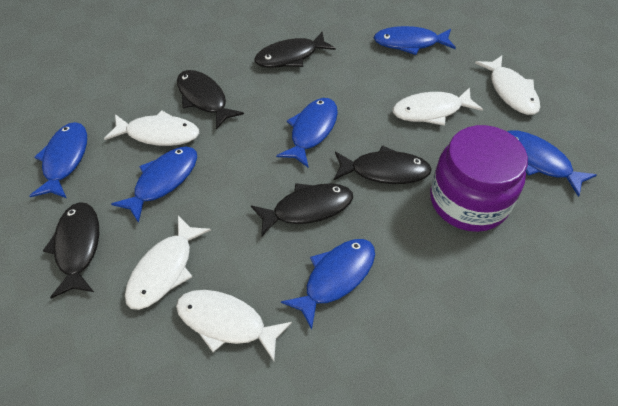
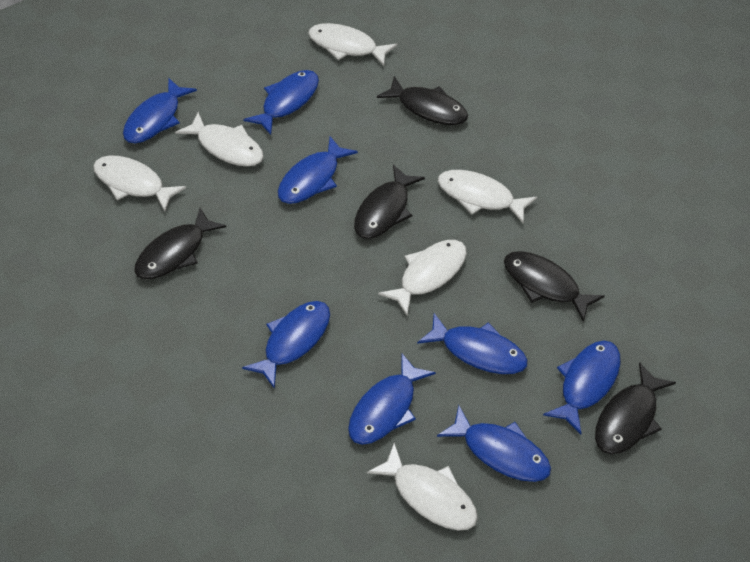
blue fish: [29,122,87,198] [111,146,197,223] [276,98,338,168] [281,239,375,330] [374,26,456,55] [507,130,597,197] = 6 -> [123,78,197,143] [242,301,330,389] [243,70,319,135] [278,137,358,204] [348,354,436,445] [417,313,528,374] [437,405,551,482] [543,341,621,434] = 8
purple jar: [430,125,528,232] = 1 -> none = 0
white fish: [104,111,199,146] [125,215,211,310] [176,290,292,361] [393,87,483,126] [475,56,540,115] = 5 -> [93,155,186,211] [175,112,264,166] [308,23,397,66] [367,443,478,531] [378,240,467,315] [438,170,537,223] = 6

